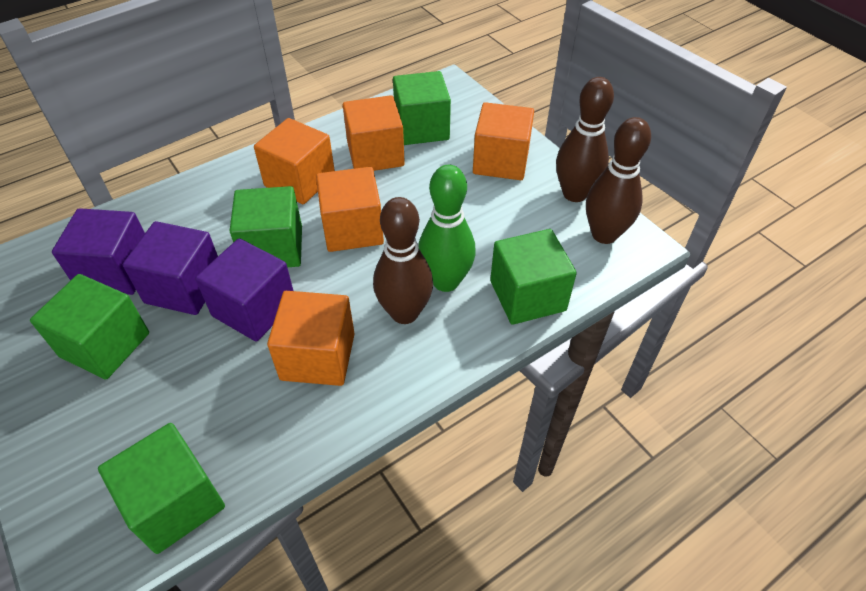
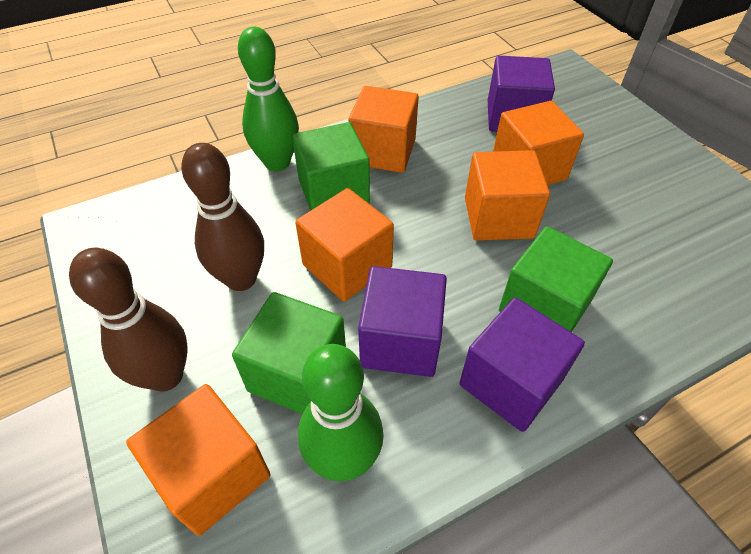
brown bowling pin: [373,197,433,324] [556,77,614,202] [586,117,651,244] = 3 -> [69,248,188,391] [181,143,264,291] = 2
green bowling pin: [418,165,476,292] = 1 -> [238,27,299,171] [298,344,384,481] = 2
green cube: [30,274,149,380] [98,423,225,554] [230,186,302,267] [393,71,451,145] [490,229,577,325] = 5 -> [232,292,346,414] [292,122,370,211] [499,227,613,332] = 3

